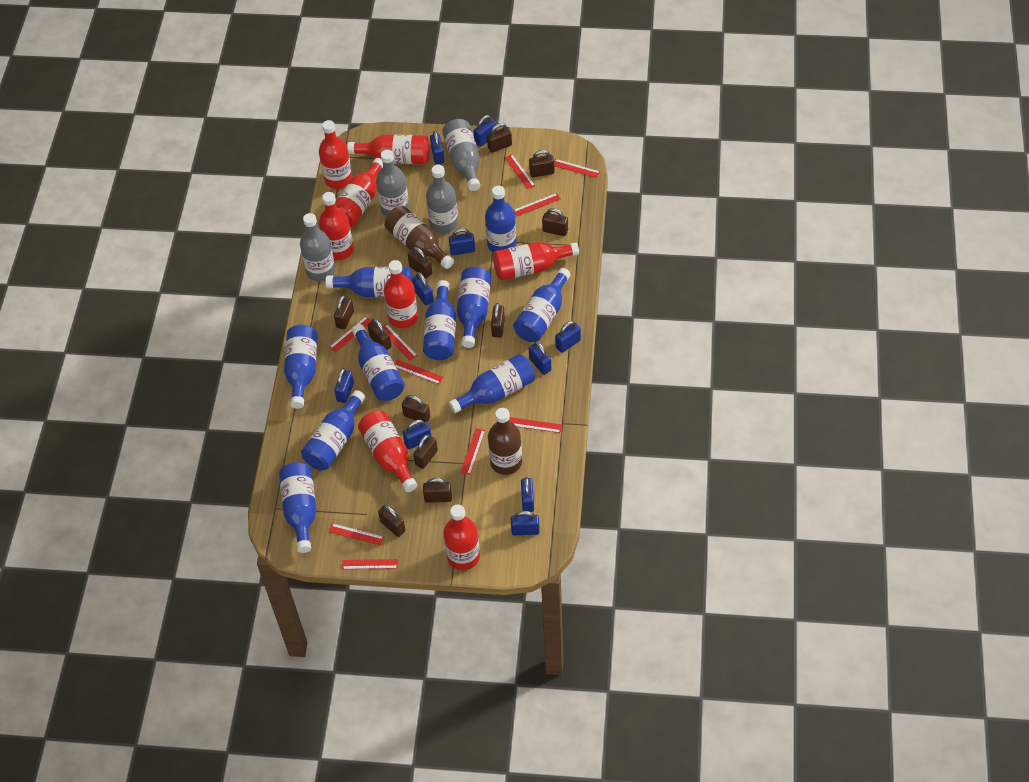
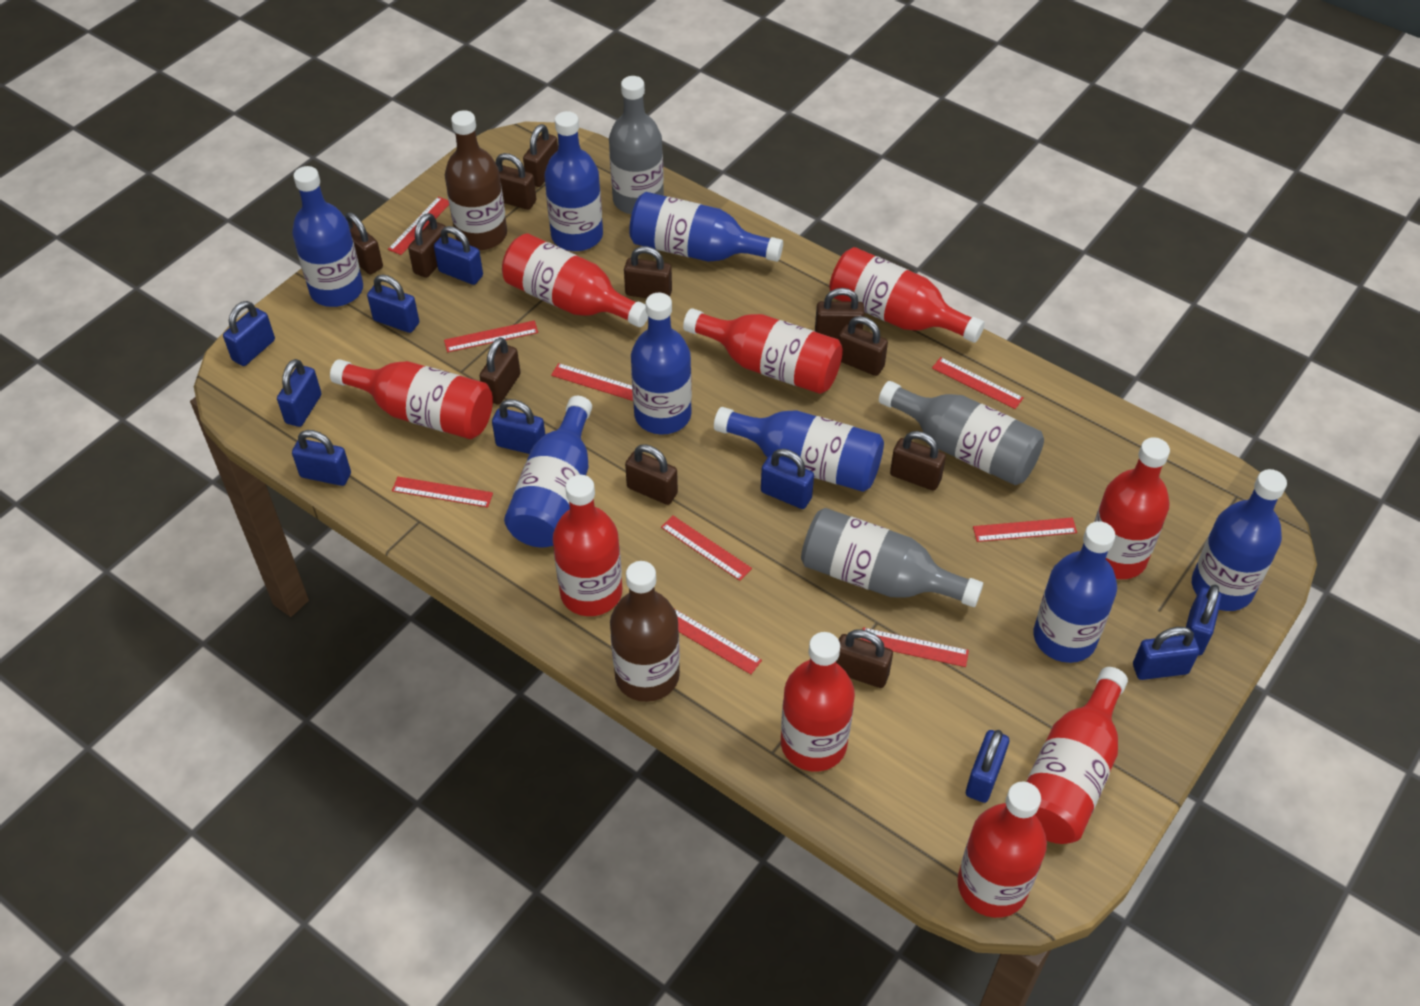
blue bottle: [279,462,316,553] [284,325,318,409] [301,390,365,470] [326,267,413,297] [352,324,405,401] [423,280,456,360] [449,354,535,413] [457,266,491,348] [485,186,517,253] [513,268,571,342] = 10 -> [292,166,363,307] [504,396,592,548] [544,111,603,251] [629,192,783,262] [631,292,692,435] [714,407,884,492] [1034,521,1117,663] [1192,469,1287,611] = 8
grey bottle: [300,213,335,282] [376,150,409,217] [426,165,458,233] [442,119,480,191] = 4 -> [609,76,664,215] [801,508,983,607] [879,381,1044,485] = 3
red bottle: [319,120,353,189] [319,192,354,260] [335,158,383,227] [347,134,430,164] [358,410,417,492] [384,260,418,328] [443,505,480,570] [493,242,579,280] = 8 -> [330,359,493,439] [502,234,648,327] [553,475,622,616] [683,308,843,394] [781,632,855,772] [829,247,985,343] [957,782,1047,918] [1026,667,1128,844] [1094,437,1170,579] = 9
red ruler: [329,317,372,353] [329,523,384,546] [342,559,398,569] [383,324,417,361] [395,359,443,384] [461,428,485,475] [505,154,535,189] [509,417,562,433] [514,193,560,216] [554,159,600,178] = 10 -> [388,196,449,255] [392,477,493,508] [444,320,538,352] [551,363,633,401] [661,516,752,581] [675,609,762,674] [860,627,969,667] [932,357,1023,409] [973,518,1077,542] = 9

